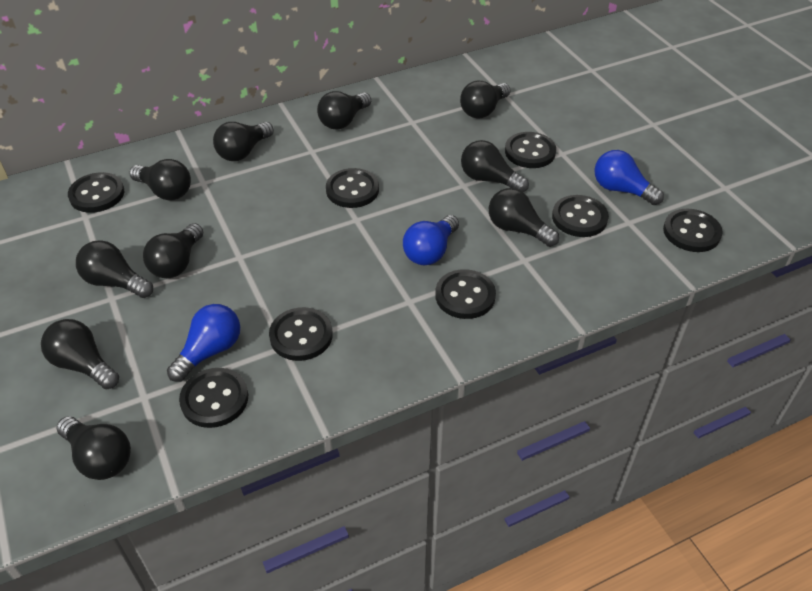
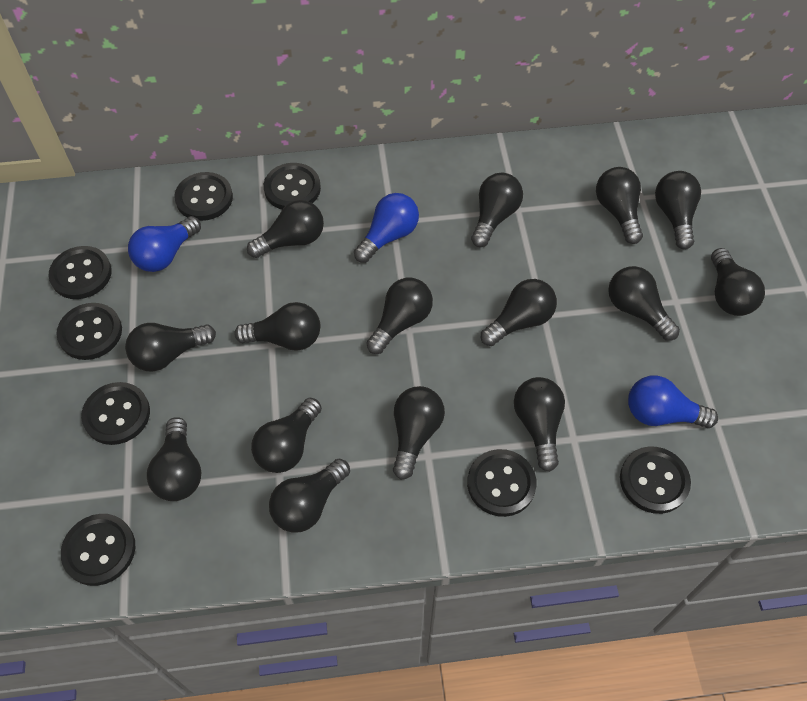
black light bulb: [41,319,119,389] [56,416,131,480] [76,240,153,298] [129,159,191,200] [143,223,203,278] [213,122,274,161] [317,91,371,130] [460,81,510,119] [461,140,529,192] [489,188,559,247] = 10 -> [125,323,216,372] [147,417,201,501] [234,302,321,351] [247,200,324,258] [251,398,322,473] [269,458,350,533] [366,278,433,354] [393,386,445,480] [471,173,523,247] [481,279,557,346] [514,377,565,472] [596,167,643,244] [608,266,680,341] [655,171,701,249] [711,248,765,316] = 15

